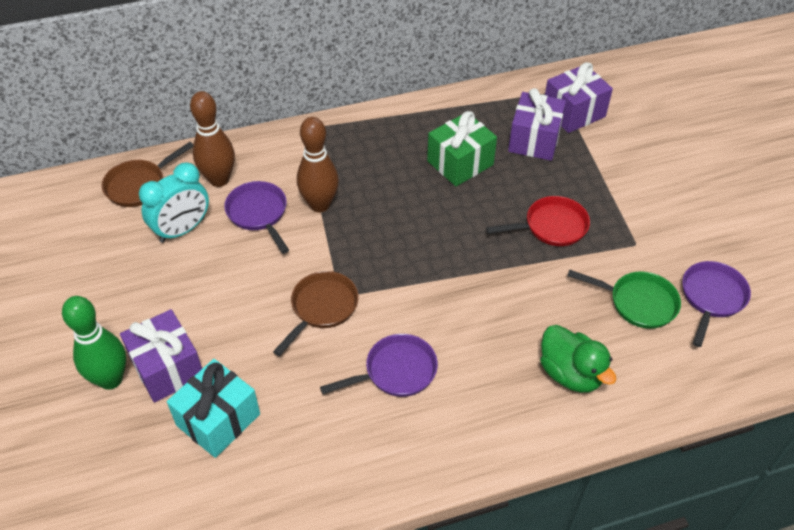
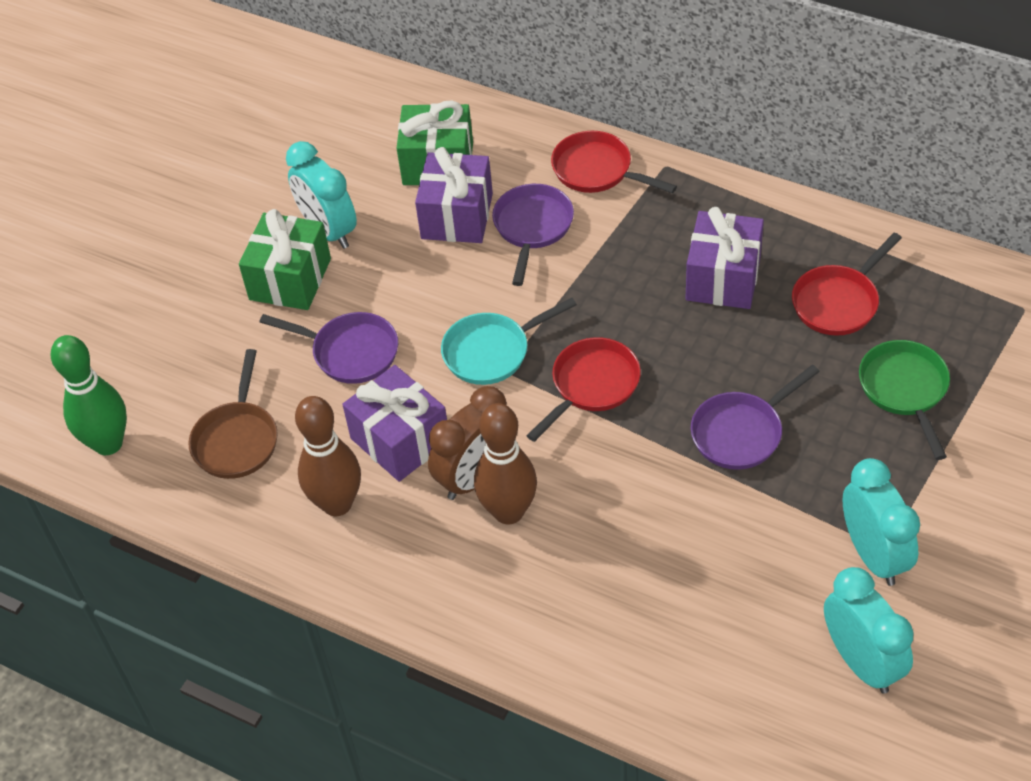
brown clock: none = 0 -> [428,386,507,500] = 1
brown pan: [102,142,193,207] [273,271,359,356] = 2 -> [189,349,278,479] = 1
green duck: [540,325,617,393] = 1 -> none = 0
green gift: [427,111,497,186] = 1 -> [239,209,331,310] [397,101,473,185] = 2
red pan: [486,196,590,246] = 1 -> [526,337,641,442] [551,131,677,193] [792,233,902,336] = 3
turquoise clock: [139,163,209,243] = 1 -> [286,141,357,249] [824,567,914,694] [843,458,920,586] = 3
turquoise gift: [167,359,260,458] = 1 -> none = 0
turquoise pan: none = 0 -> [441,298,577,385] = 1

